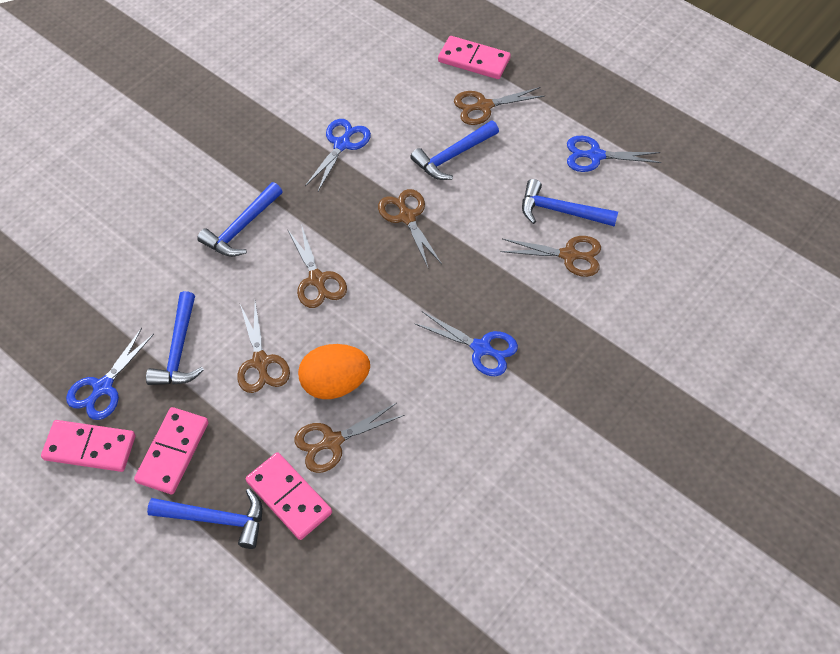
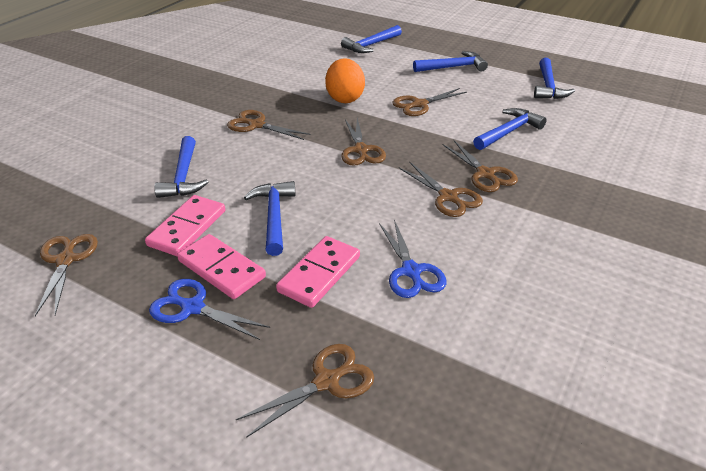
blue hammer: [146,291,204,385] [147,489,262,549] [197,182,283,257] [411,121,499,180] [522,179,618,227] = 5 -> [154,136,208,198] [244,181,296,256] [341,25,402,53] [413,51,488,72] [473,108,547,150] [534,58,575,99] = 6
blue scissors: [66,328,154,420] [305,119,371,191] [414,311,518,376] [567,136,661,172] = 4 -> [149,279,270,340] [379,220,446,298] = 2
brown scissors: [237,303,290,393] [287,225,347,308] [294,403,404,473] [378,189,442,267] [454,87,545,125] [500,236,601,277] = 6 -> [35,234,98,316] [227,110,310,140] [236,344,374,438] [341,118,386,166] [392,88,467,116] [399,162,483,217] [442,140,518,192] = 7
pink domino: [41,420,135,472] [134,407,208,494] [246,452,332,540] [438,36,511,79] = 4 -> [145,195,225,256] [177,234,266,299] [276,236,360,308] = 3

